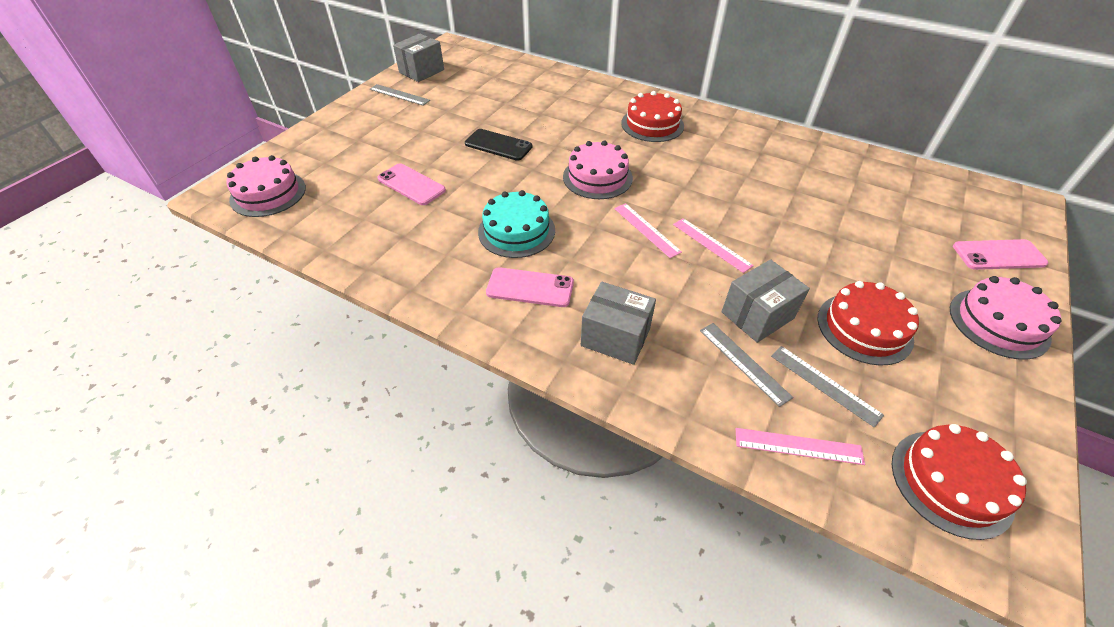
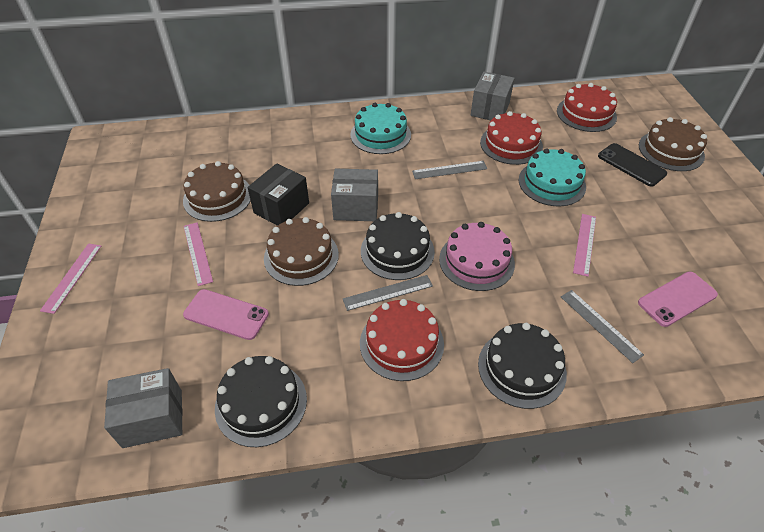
black box: none = 0 -> [247,163,309,226] = 1
black cake: none = 0 -> [215,356,307,447] [361,212,435,280] [478,323,567,409] = 3
brown cake: none = 0 -> [183,161,251,222] [264,217,339,286] [639,117,707,171] = 3
pink cake: [226,155,306,217] [563,140,633,199] [950,276,1062,360] = 3 -> [439,222,515,291] = 1
pink phone: [377,163,446,205] [486,267,574,307] [953,239,1048,270] = 3 -> [183,289,269,340] [638,272,718,327] = 2
turquoise cake: [478,190,555,258] = 1 -> [350,103,411,154] [519,148,586,206] = 2

